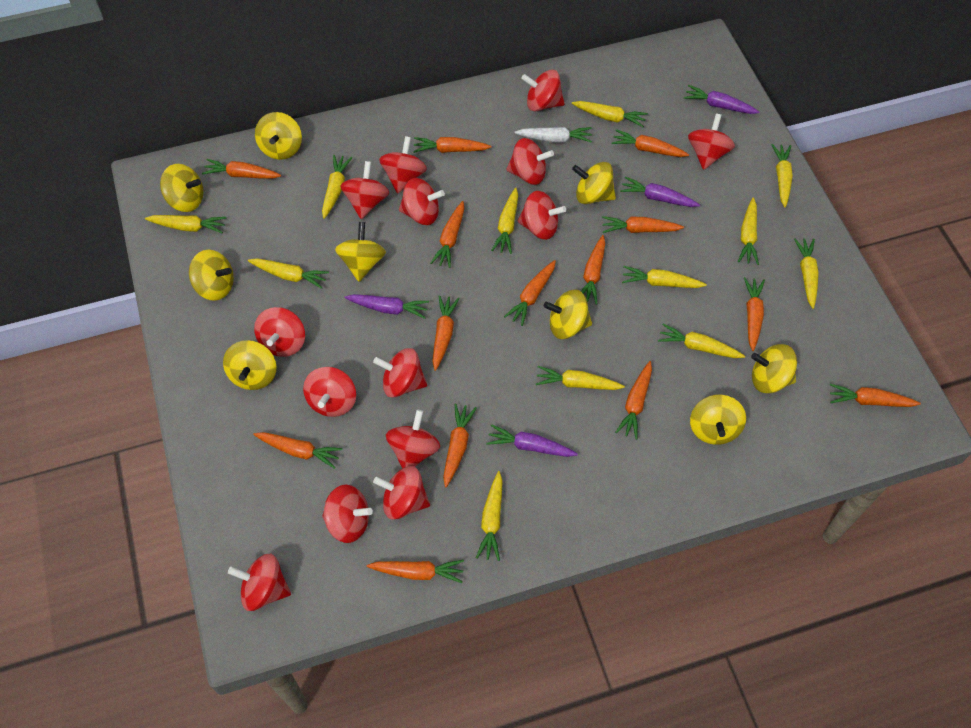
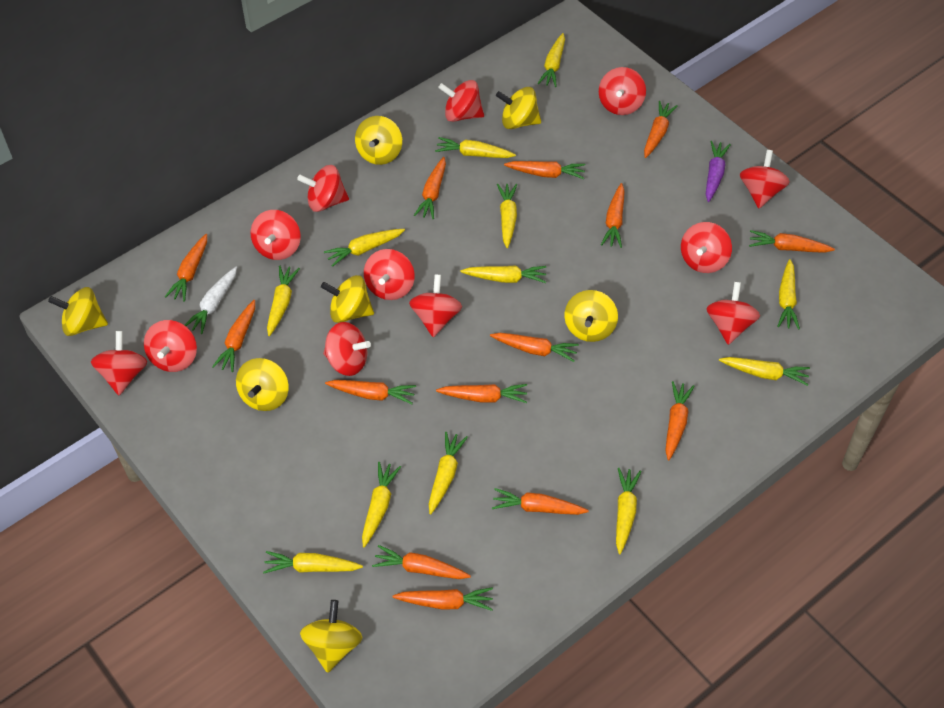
purple carrot: [344,294,429,319] [486,424,578,457] [620,176,700,207] [684,85,759,114] = 4 -> [706,141,731,202] = 1
red spinning top: [228,554,291,611] [254,307,305,357] [303,367,356,417] [322,485,373,543] [340,161,389,219] [373,348,427,398] [373,466,430,520] [379,136,427,193] [386,410,440,468] [399,178,445,225] [506,138,554,185] [518,191,566,240] [521,70,565,111] [688,114,735,170] = 14 -> [91,331,147,395] [144,320,197,372] [250,210,301,260] [297,165,349,212] [323,322,371,376] [364,249,415,300] [409,274,462,337] [438,80,484,122] [599,67,646,115] [681,222,732,273] [706,282,760,345] [740,150,790,208] = 12
yellow spinning top: [160,164,204,212] [189,250,234,301] [223,340,276,390] [255,112,302,160] [335,222,386,282] [544,289,592,339] [572,162,616,204] [690,394,746,445] [751,344,797,393] = 9 -> [48,287,108,336] [236,358,289,411] [300,600,362,673] [321,275,374,323] [355,116,402,165] [496,87,541,129] [564,290,618,342] = 7

